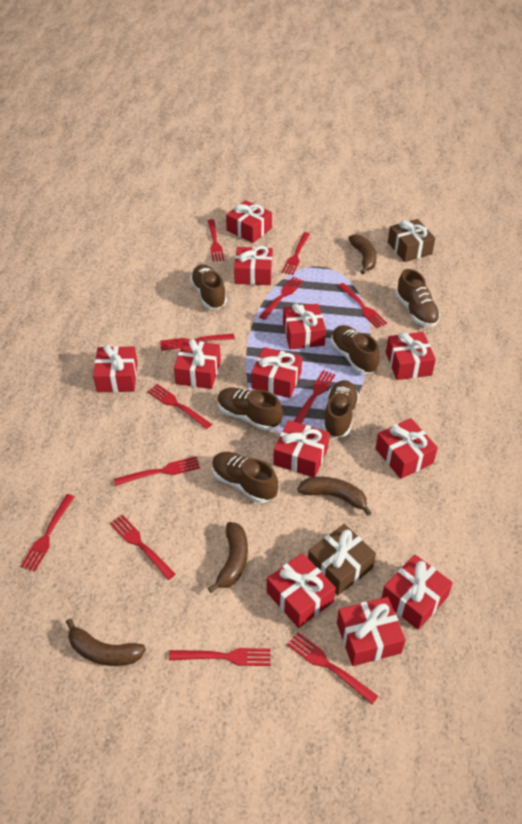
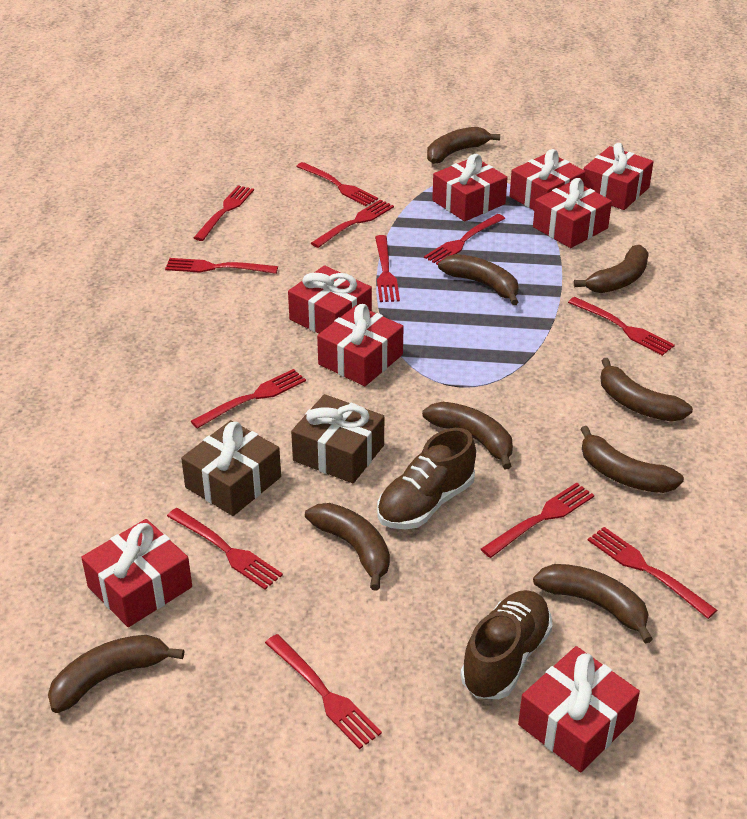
brown banana: [66,619,146,666] [208,522,248,593] [297,477,372,516] [348,234,377,274] = 4 -> [48,635,184,713] [305,503,390,591] [422,402,513,469] [427,127,500,164] [438,254,518,305] [533,564,653,643] [574,245,649,293] [580,426,684,493] [600,358,693,421] = 9
brown shoe: [190,264,227,309] [212,452,278,503] [218,387,283,431] [323,380,359,438] [331,325,380,374] [396,269,440,327] = 6 -> [377,428,476,529] [460,590,552,699] = 2
red gift: [93,345,137,392] [174,339,221,389] [226,200,272,243] [234,246,273,285] [251,347,302,398] [267,553,336,628] [273,420,330,477] [283,304,326,350] [337,597,406,666] [375,418,438,479] [381,555,453,630] [386,332,436,380] = 12 -> [81,519,192,627] [288,265,372,334] [317,304,404,386] [432,154,508,221] [510,149,586,210] [518,646,640,773] [533,178,612,248] [583,143,654,210] = 8

